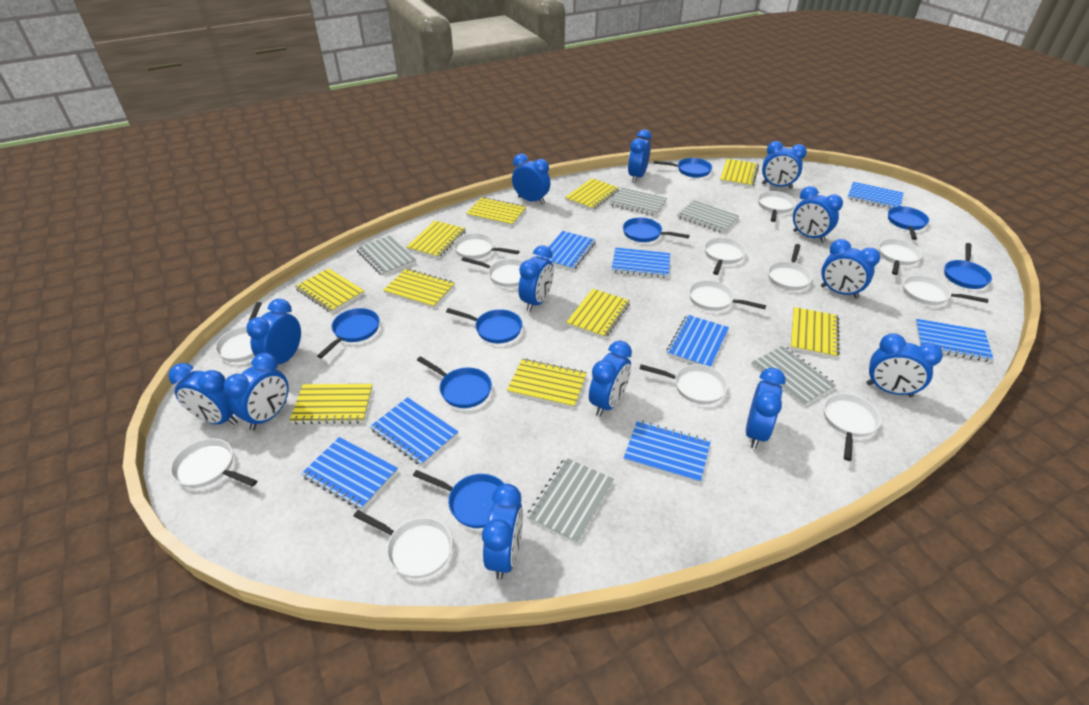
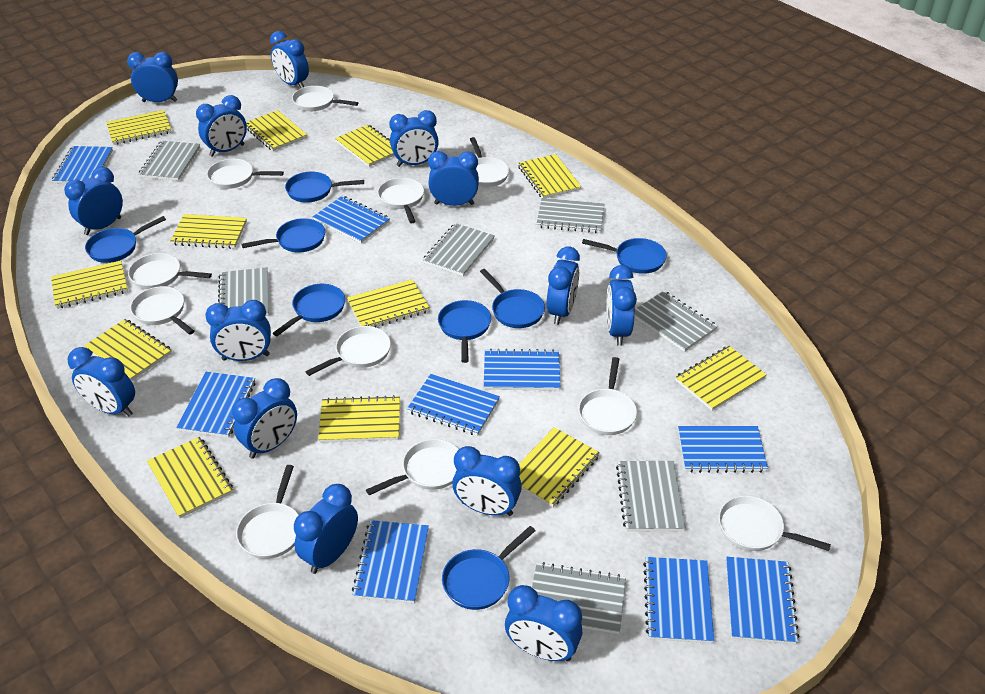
blue clock: [168,363,238,425] [223,353,289,430] [246,299,301,365] [482,484,523,580] [512,154,551,205] [519,245,554,312] [589,341,632,416] [628,130,652,183] [746,368,786,449] [762,141,807,189] [793,186,843,243] [821,239,880,298] [866,333,943,397] = 13 -> [64,167,123,235] [67,347,135,417] [127,52,178,102] [196,95,247,157] [205,300,271,361] [232,378,297,459] [270,31,309,88] [294,484,358,574] [389,110,439,167] [428,151,479,206] [452,446,522,516] [505,585,582,662] [547,247,580,325] [606,265,637,346] = 14
blue notebook: [301,437,398,510] [370,397,459,466] [540,231,596,270] [611,248,670,278] [624,420,711,483] [666,315,729,367] [847,182,904,209] [915,319,993,362] = 8 -> [52,146,113,184] [176,372,255,438] [313,196,390,243] [352,520,429,603] [407,374,500,436] [484,349,560,391] [643,557,715,643] [678,426,768,473] [726,557,800,644] = 9
grey notebook: [356,235,416,276] [527,458,614,544] [609,187,667,217] [677,200,739,233] [751,345,837,406] = 5 -> [139,141,200,181] [218,267,269,316] [423,223,495,276] [532,562,626,634] [536,198,604,233] [616,461,686,532] [634,291,718,352] = 7
white pan: [170,438,257,488] [215,302,262,362] [354,510,453,578] [454,233,519,259] [462,257,524,287] [640,364,728,405] [689,280,766,311] [704,237,746,275] [758,191,796,222] [768,244,812,290] [824,393,881,461] [878,239,922,275] [903,275,988,305] = 13 -> [128,253,212,289] [130,286,194,335] [207,159,284,189] [236,465,299,559] [292,86,358,111] [306,326,391,376] [366,439,459,495] [377,178,424,223] [470,137,509,187] [578,357,637,435] [718,495,831,551] = 11
yellow notebook: [290,384,373,424] [295,268,364,313] [383,269,455,308] [407,221,466,258] [466,197,526,226] [507,358,587,408] [565,178,619,210] [566,289,630,338] [720,159,759,187] [790,307,840,358] = 10 -> [51,261,128,309] [84,319,172,381] [106,110,172,145] [147,437,233,518] [170,214,247,249] [246,110,307,151] [318,395,400,443] [335,125,395,167] [347,279,430,327] [518,154,581,198] [519,427,600,507] [675,346,767,410] = 12

